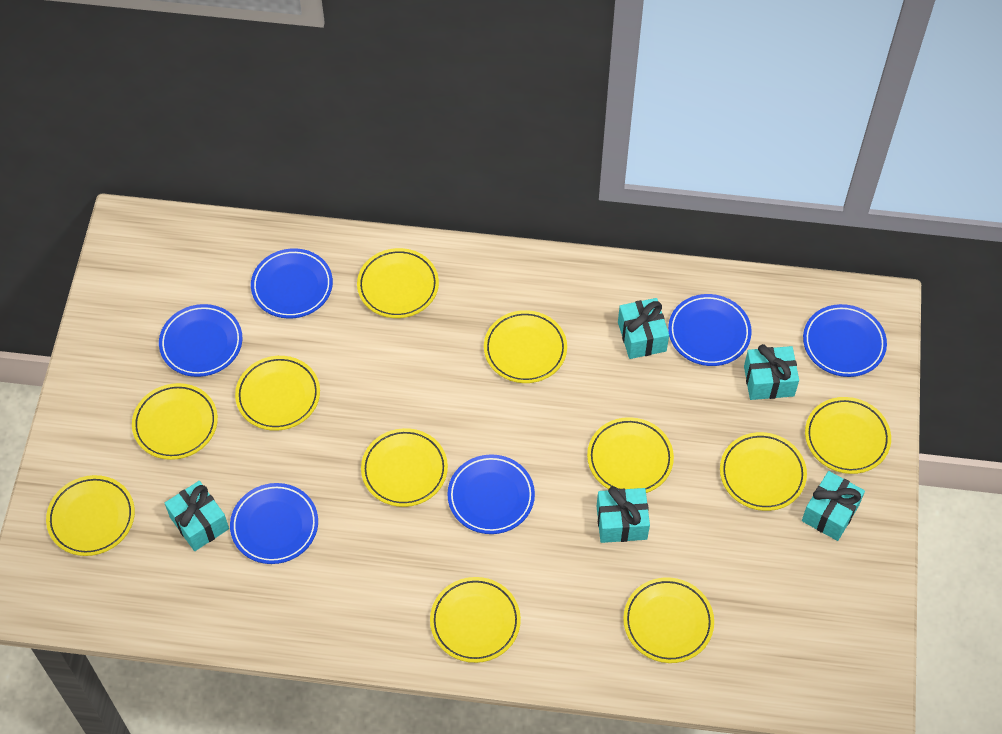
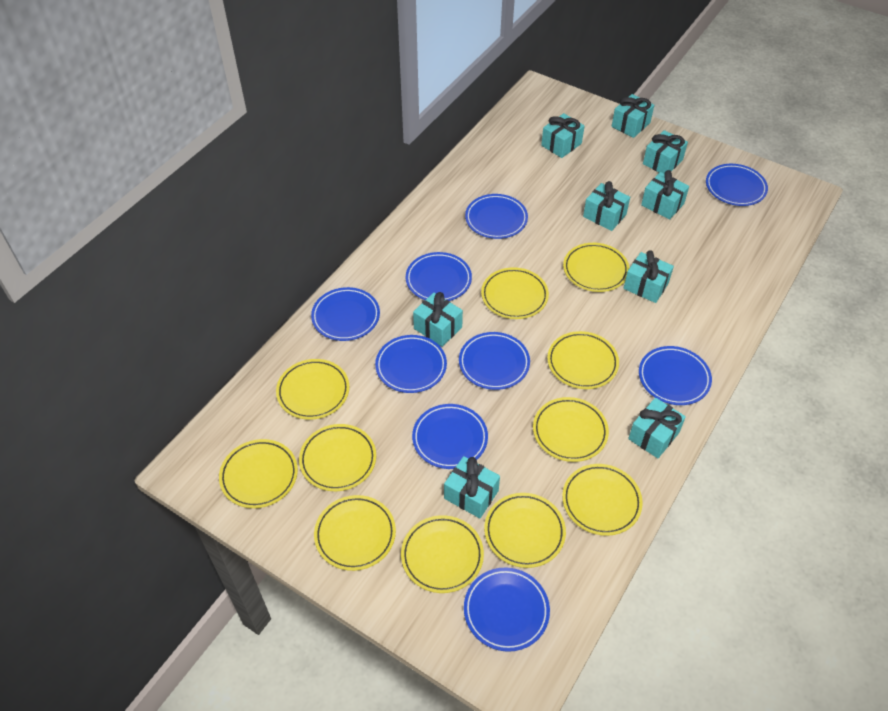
blue plate: [159,304,242,377] [230,483,318,564] [251,248,333,319] [447,454,535,534] [668,294,752,366] [803,304,887,377] = 6 -> [311,287,380,341] [375,335,447,393] [406,252,472,301] [412,404,488,469] [459,332,530,390] [464,568,550,652] [465,194,528,239] [639,346,712,405] [706,164,768,206] = 9
turquoise gift: [165,481,229,551] [597,486,650,543] [618,298,669,359] [744,344,799,400] [802,471,865,541] = 5 -> [413,292,463,347] [444,456,500,518] [541,113,584,158] [583,181,630,231] [612,94,654,138] [623,250,674,303] [628,397,686,458] [641,170,689,220] [643,130,688,174] = 9

